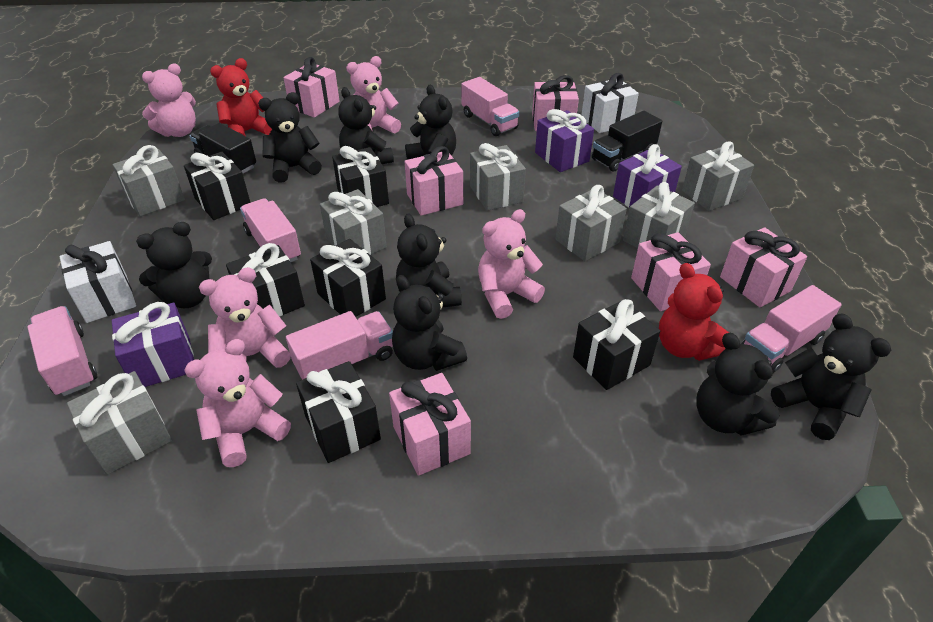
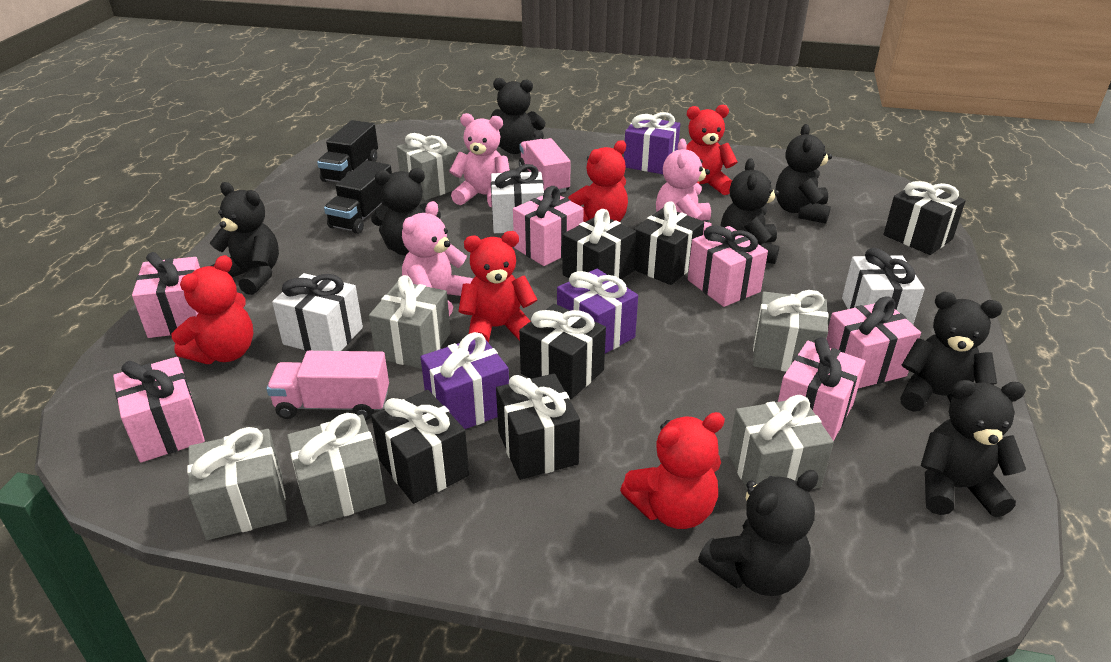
grey gift: [67,371,172,475] [113,145,185,217] [320,189,387,255] [470,143,526,211] [556,185,627,261] [623,182,695,248] [682,141,754,211] = 7 -> [187,427,287,540] [287,413,386,526] [369,275,451,369] [397,133,459,200] [728,395,834,489] [753,290,829,372] = 6
pink teddy bear: [142,64,196,137] [184,339,291,467] [199,267,291,368] [346,56,401,133] [478,209,545,319] = 5 -> [402,201,473,316] [449,113,510,207] [656,139,712,235] = 3
pink truck: [27,306,97,396] [240,198,301,262] [286,311,393,380] [461,77,520,136] [742,285,842,373] = 5 -> [266,351,389,420] [519,138,571,193] = 2
red teddy bear: [210,58,272,136] [659,263,729,361] = 2 -> [172,255,253,364] [458,231,538,343] [568,140,628,222] [620,412,725,529] [686,105,737,195] = 5
white gift: [60,241,136,323] [582,73,639,133] = 2 -> [272,273,363,351] [491,164,544,233] [842,248,925,324] = 3

